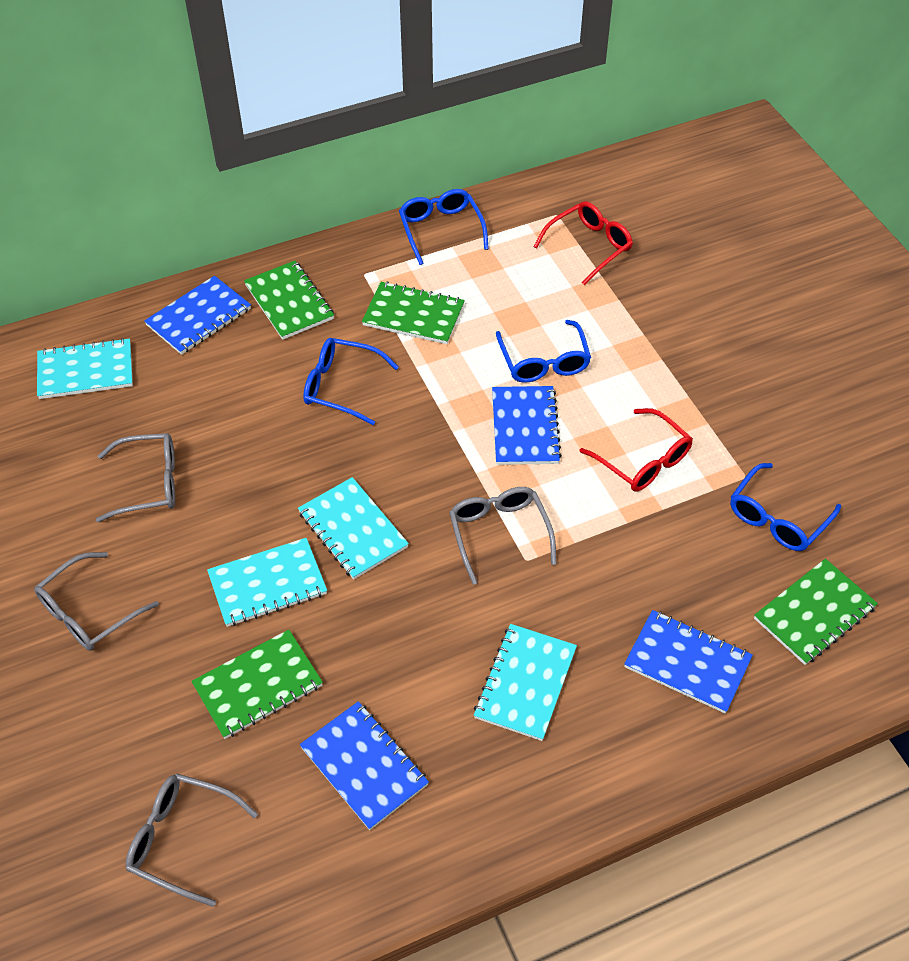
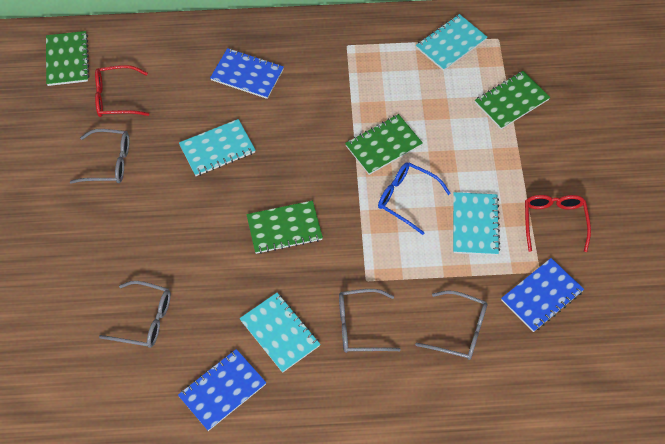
blue glasses: [303,338,399,425] [399,189,489,265] [496,320,591,383] [730,463,841,551] = 4 -> [378,162,451,235] = 1
blue notebook: [144,276,251,355] [300,701,429,830] [492,386,562,465] [624,610,753,713] = 4 -> [178,349,267,431] [210,48,284,99] [501,258,584,332] = 3

